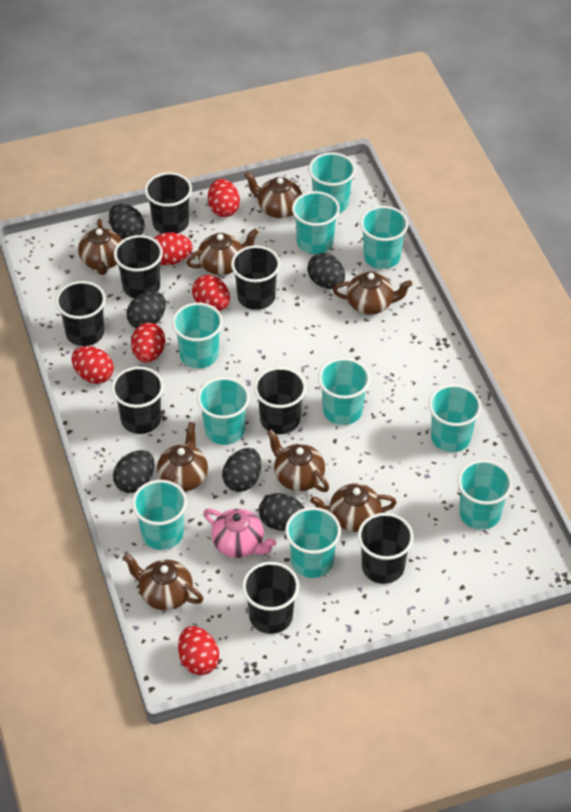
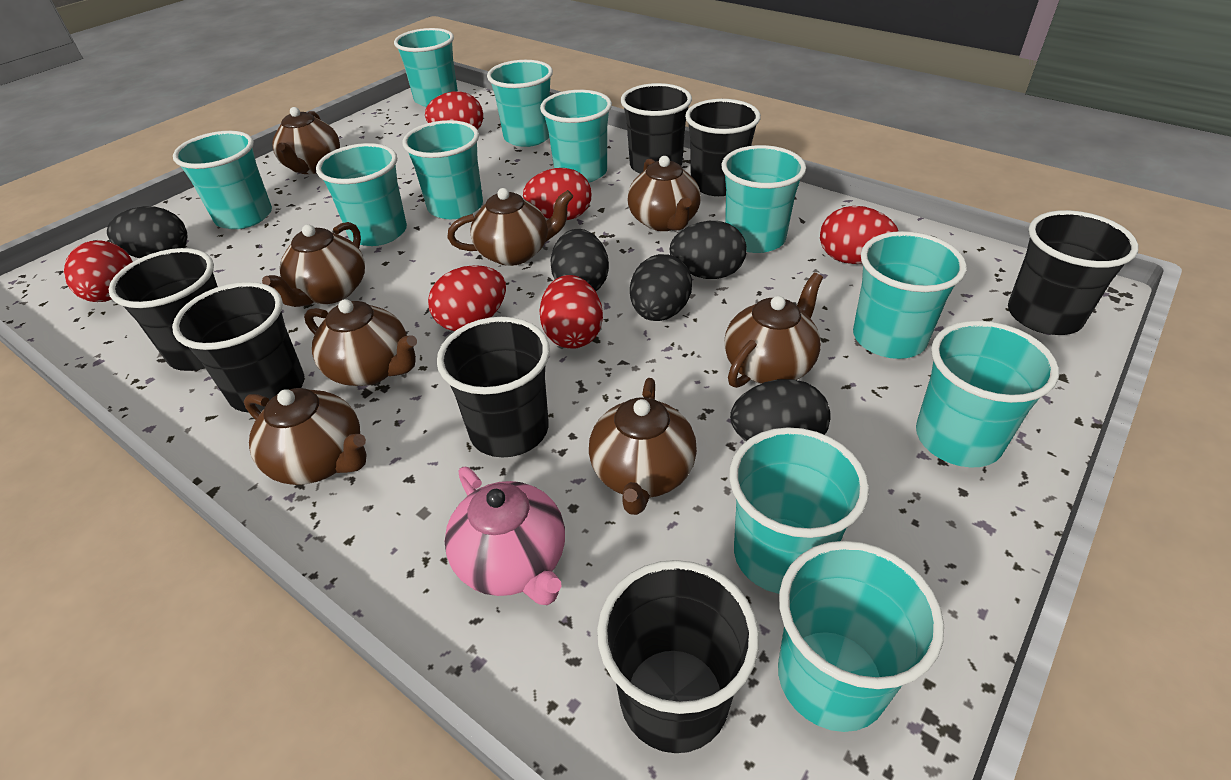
black cup: [55,281,106,346] [112,367,164,434] [114,235,163,298] [145,172,192,233] [231,245,280,310] [242,562,299,634] [254,367,306,434] [358,513,414,584] = 8 -> [108,248,218,371] [172,282,304,412] [437,317,550,457] [597,560,759,753] [621,83,692,174] [685,99,761,196] [1008,210,1138,335] = 7
black egg: [109,203,145,239] [113,450,154,493] [127,291,166,328] [222,448,261,492] [259,493,304,531] [307,253,345,289] = 6 -> [107,206,187,258] [550,229,609,291] [630,254,692,321] [670,221,747,279] [730,379,831,441] = 5
turquoise cup: [132,480,187,550] [172,303,223,368] [197,377,250,445] [285,507,341,578] [292,191,340,254] [309,152,356,213] [318,358,370,425] [360,206,408,269] [429,384,481,452] [458,460,512,530] = 10 -> [173,131,272,229] [316,143,407,246] [394,28,458,107] [402,120,483,219] [487,60,553,147] [540,90,612,183] [722,145,806,253] [729,427,869,594] [778,541,944,732] [853,231,967,359] [916,321,1059,468] = 11

